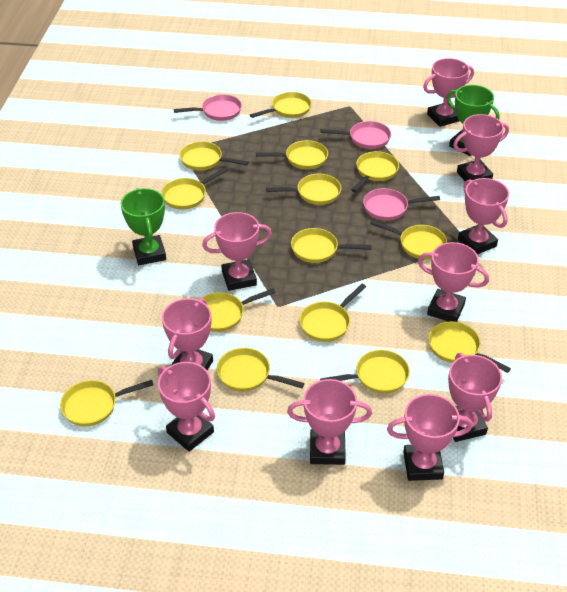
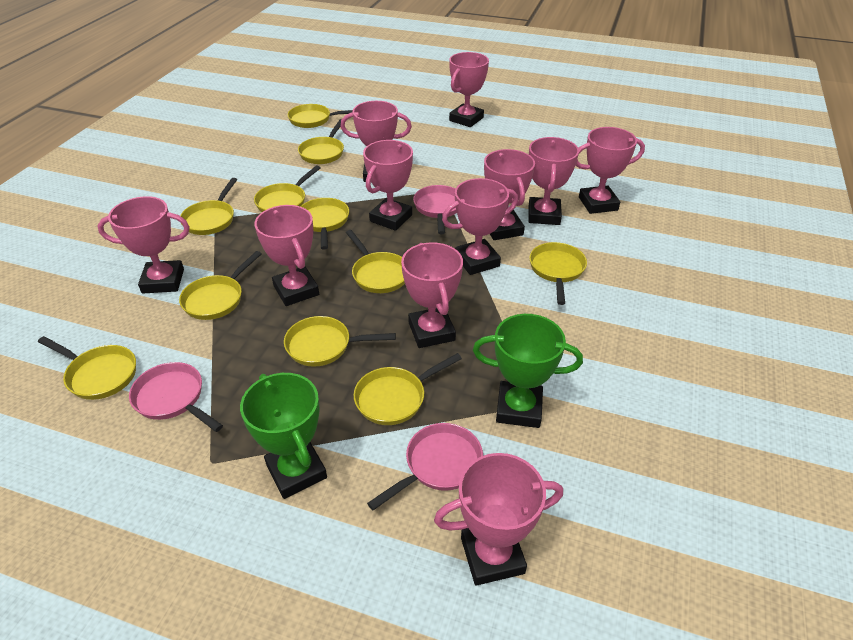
pink trophy: [158,362,215,452] [162,298,213,370] [202,212,272,291] [287,379,372,465] [387,394,473,481] [418,242,489,322] [423,58,474,127] [448,353,502,442] [453,114,509,181] [458,178,509,255] = 10 -> [98,196,190,293] [254,205,319,306] [341,101,412,182] [363,140,413,231] [401,242,463,348] [434,453,563,586] [442,178,518,275] [449,52,489,127] [484,149,535,240] [528,137,579,225] [576,127,645,214] = 11
yellow pan: [60,380,154,426] [161,167,228,210] [179,141,249,171] [202,288,276,332] [217,348,304,391] [250,92,312,118] [256,140,328,170] [266,174,341,205] [291,228,372,263] [299,284,366,342] [320,350,410,394] [352,151,399,192] [370,220,447,259] [428,321,511,373] = 14 -> [38,336,136,400] [179,251,261,320] [180,178,237,235] [254,165,320,212] [284,316,396,367] [288,104,353,128] [298,119,344,164] [300,198,349,250] [346,230,405,293] [354,353,462,425] [529,242,587,305] = 11

